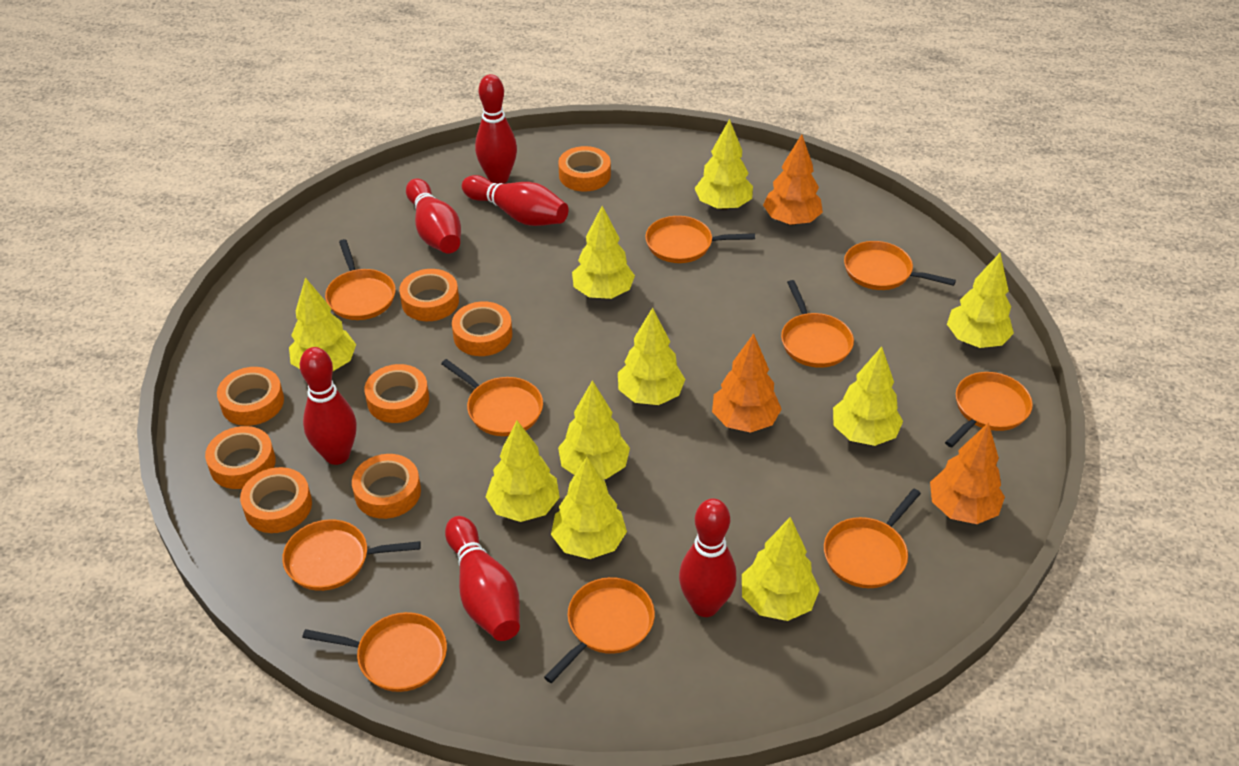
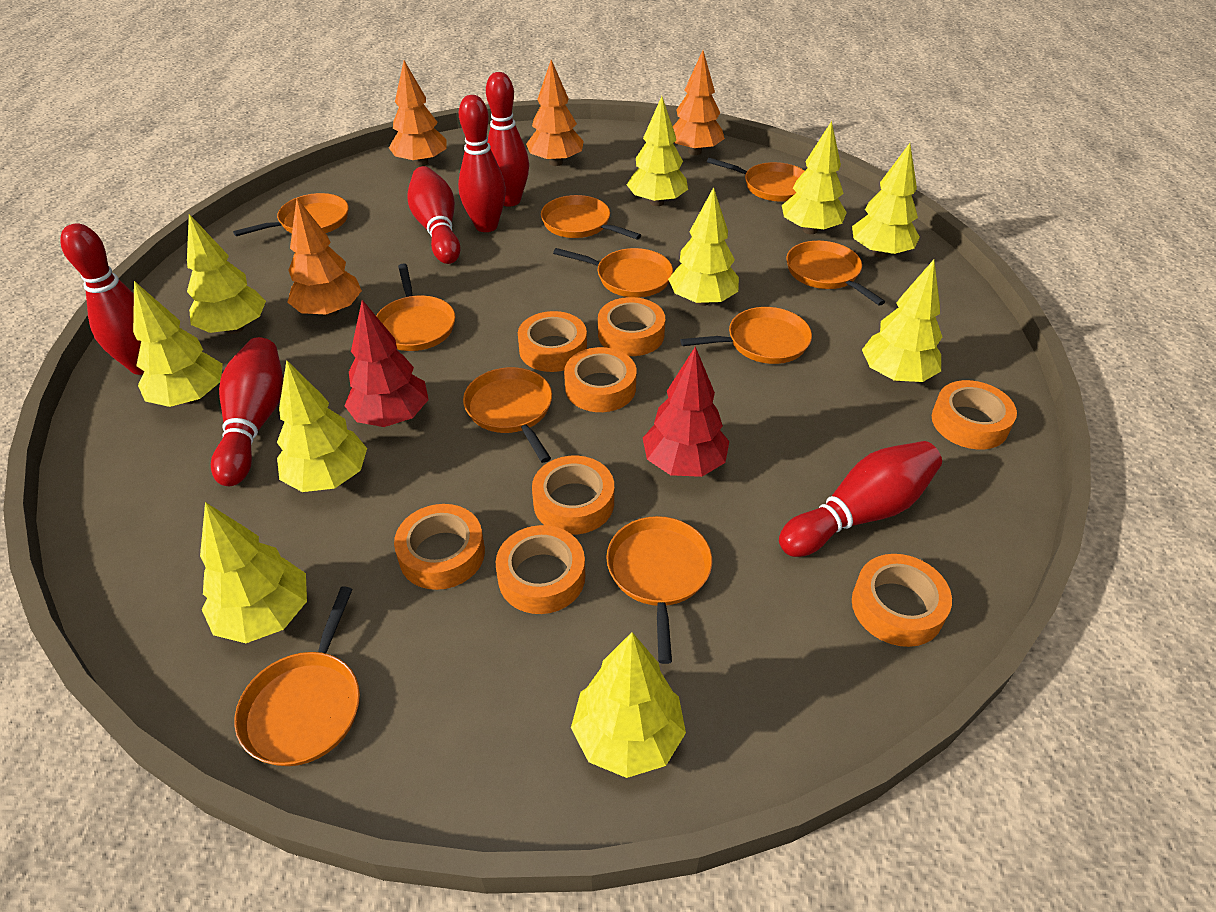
orange tree: [712,333,782,433] [763,134,823,225] [930,422,1005,524] = 3 -> [287,198,362,317] [389,61,447,167] [526,60,584,166] [673,50,725,155] = 4
red tree: none = 0 -> [344,300,429,427] [643,346,729,477] = 2

